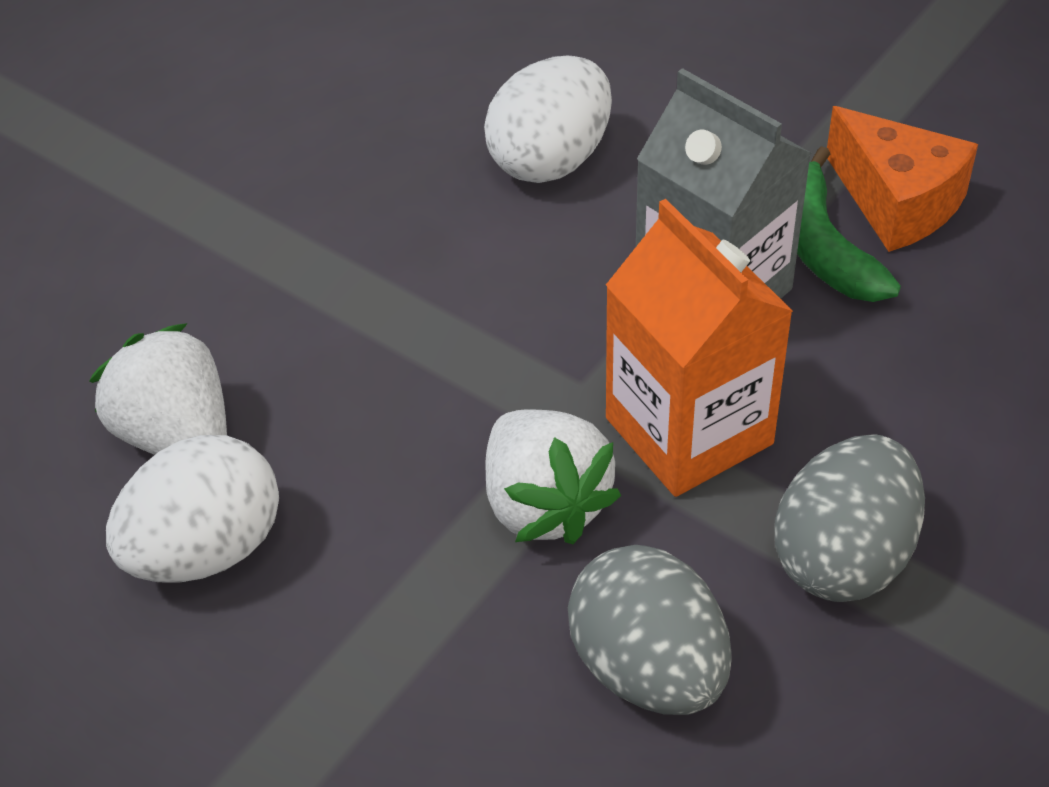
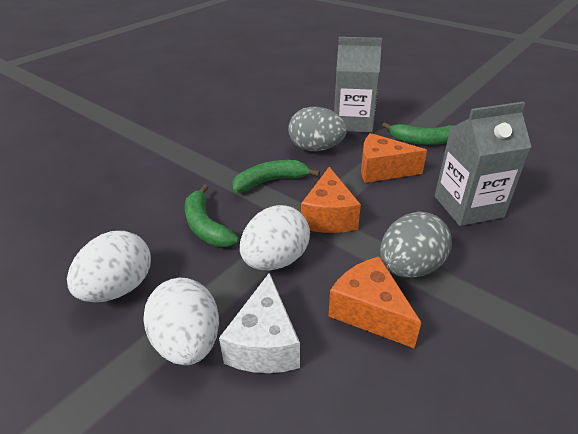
green banana: [797,146,901,302] = 1 -> [185,184,239,247] [232,160,320,193] [382,122,455,145] = 3
grey carton: [636,68,811,299] = 1 -> [334,37,382,133] [435,102,531,226] = 2
orange carton: [606,199,793,497] = 1 -> none = 0
orange cheese: [827,106,978,252] = 1 -> [301,167,361,233] [329,256,421,349] [361,133,427,183] = 3
white cheese: none = 0 -> [219,273,300,373] = 1
white egg: [106,435,279,583] [484,56,612,183] = 2 -> [67,231,151,302] [143,278,219,365] [240,205,310,270] = 3
white strawberry: [90,323,227,455] [485,410,621,544] = 2 -> none = 0

